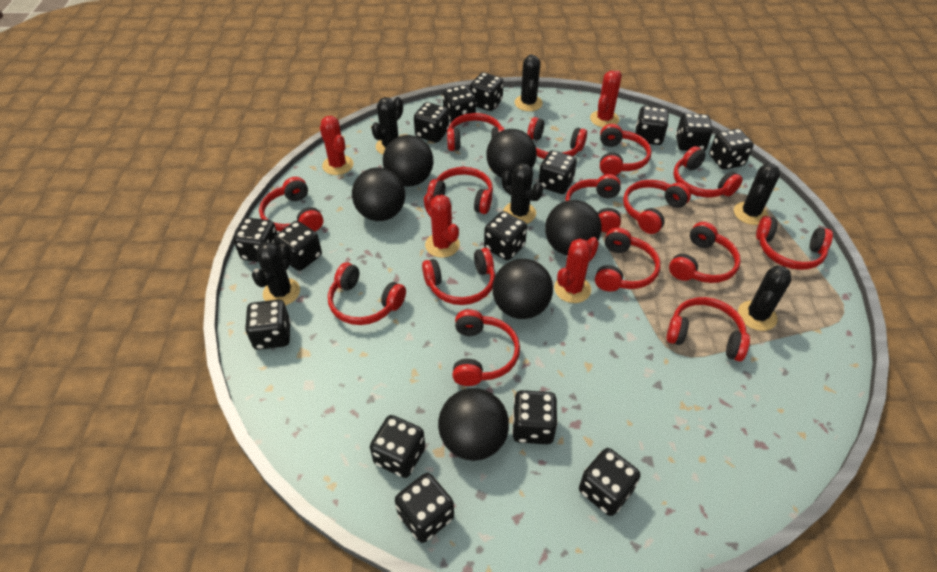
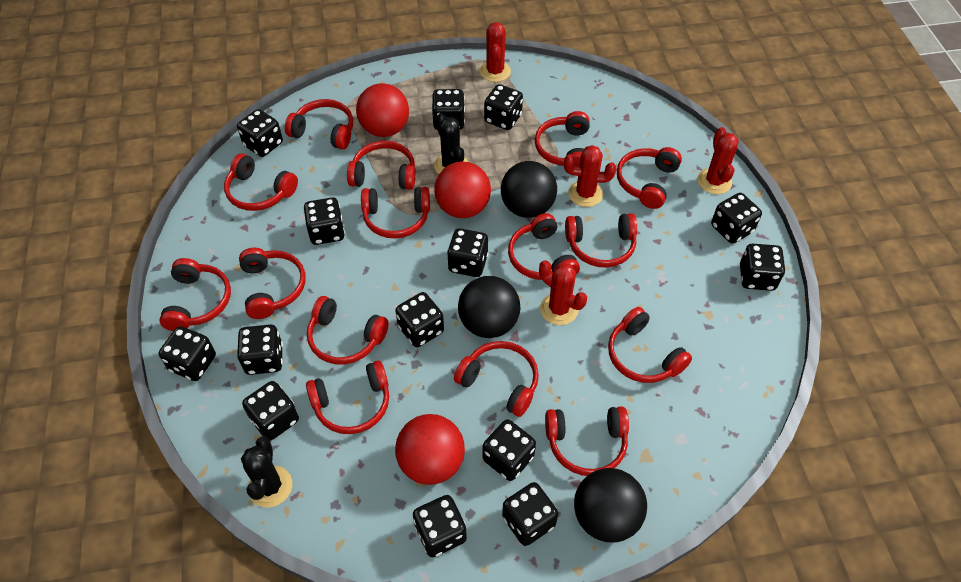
black ball: [352,167,405,221] [383,135,433,187] [438,388,509,461] [486,129,537,178] [493,259,553,319] [545,200,602,255] = 6 -> [458,276,520,338] [501,161,557,218] [574,468,647,542] = 3
black cactus: [252,242,300,305] [371,97,403,154] [502,163,543,224] [515,54,543,111] [734,163,780,225] [738,265,792,331] = 6 -> [241,436,292,508] [434,113,468,174] = 2
black dice: [233,218,277,262] [245,300,291,350] [274,221,322,271] [370,415,425,478] [395,473,454,543] [414,102,449,143] [443,85,476,122] [470,72,504,111] [484,211,527,260] [512,390,558,444] [538,150,577,194] [579,448,641,516] [635,106,669,145] [676,113,713,151] [709,129,753,170] = 15 -> [159,326,216,381] [237,109,283,157] [237,325,283,375] [242,381,299,441] [303,197,345,245] [395,292,444,347] [413,495,467,557] [432,89,465,130] [447,228,488,277] [483,419,536,481] [484,84,523,130] [502,482,558,546] [711,193,762,244] [740,244,785,291] = 14
red ball: none = 0 -> [356,83,409,137] [395,414,465,485] [434,161,491,218] = 3

